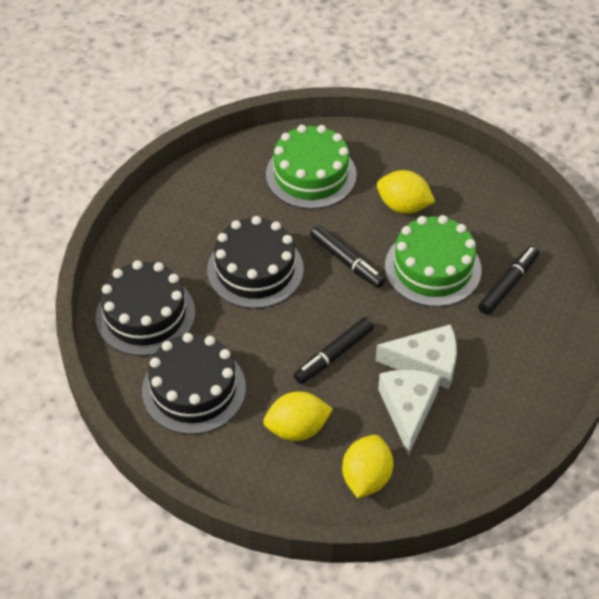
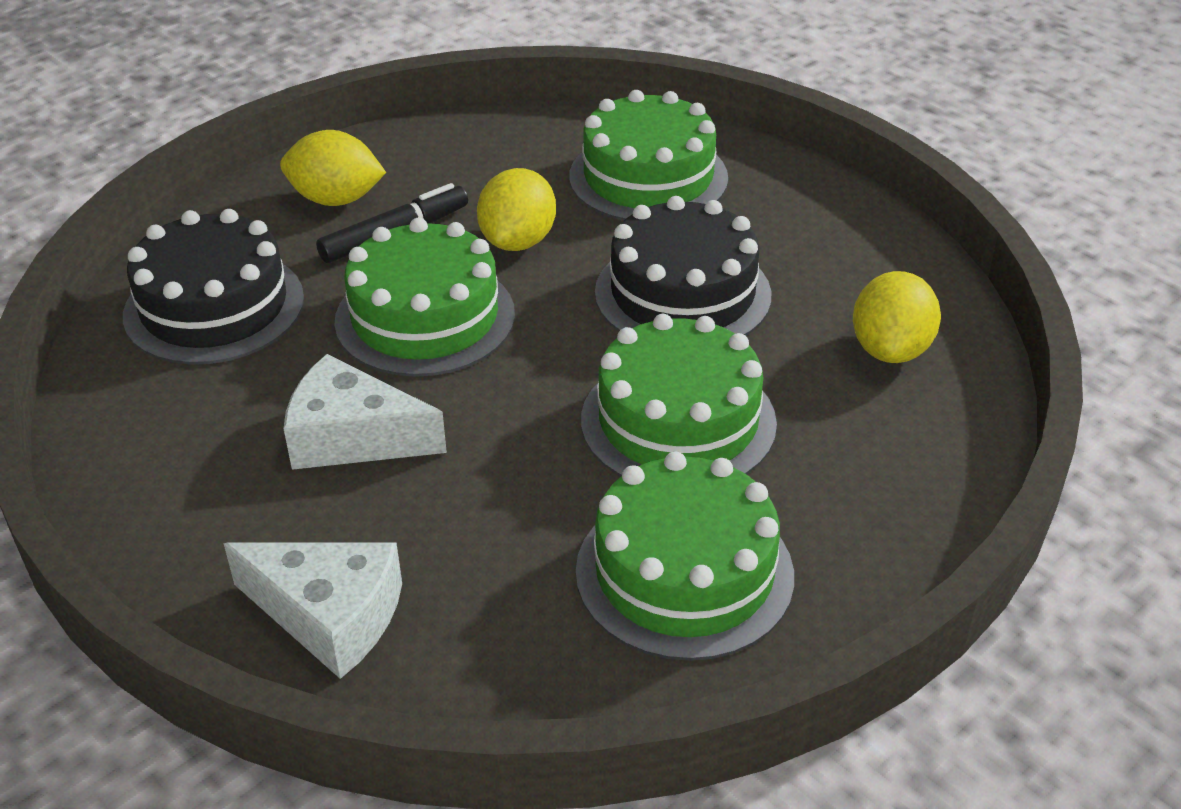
black cake: [96,260,195,356] [142,333,246,434] [207,216,304,309] = 3 -> [123,209,304,365] [595,196,771,336] = 2
black marker: [294,317,374,384] [310,225,385,288] [478,246,539,315] = 3 -> [316,183,468,263] = 1
green cake: [266,125,357,209] [385,215,482,307] = 2 -> [334,218,515,377] [569,90,728,221] [576,452,794,661] [581,314,777,477] = 4

